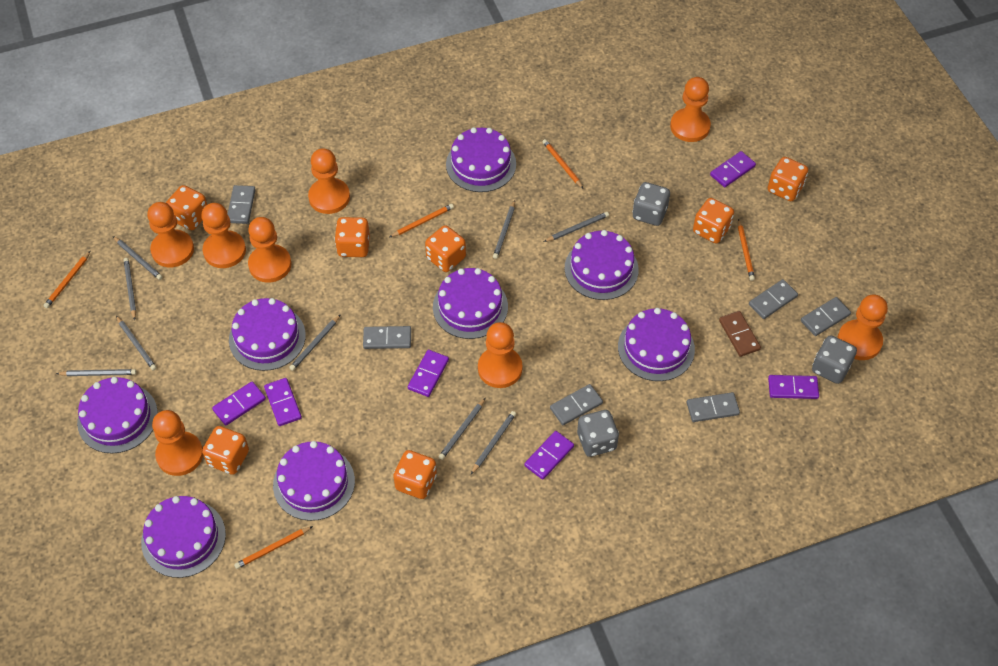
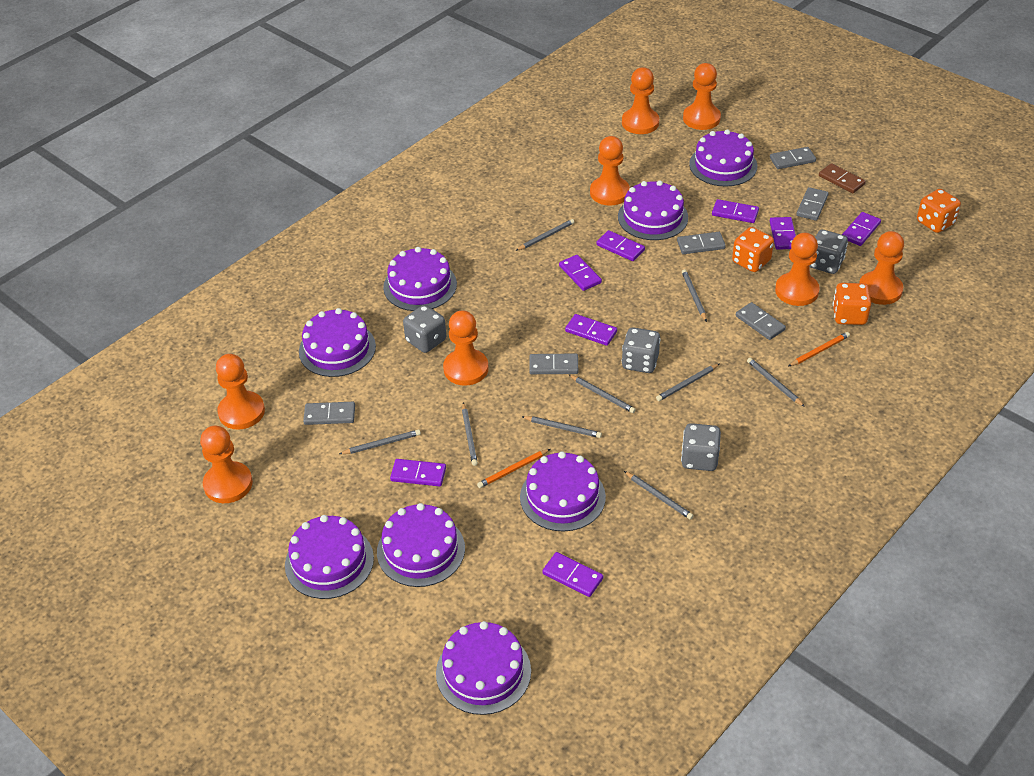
grey dice: [577,410,619,457] [633,182,670,226] [812,335,857,384] = 3 -> [403,305,446,353] [622,327,661,373] [681,423,721,471] [809,230,848,274] = 4
orange dice: [166,185,207,230] [202,426,249,475] [335,217,370,257] [393,450,437,499] [425,225,466,272] [693,198,734,243] [768,157,808,201] = 7 -> [732,227,774,272] [833,283,871,325] [917,189,961,233] = 3
orange pencil: [43,251,90,308] [234,526,313,569] [390,204,454,237] [542,139,583,188] [738,219,755,281] = 5 -> [477,449,550,488] [788,332,850,367] = 2
purple domino: [212,381,266,426] [264,378,302,426] [408,350,449,397] [524,431,574,480] [710,151,756,187] [768,375,819,399] = 6 -> [390,459,446,487] [542,552,603,597] [559,255,602,291] [565,314,617,346] [597,230,645,261] [712,199,759,223] [770,217,796,250] [842,212,881,246] = 8

